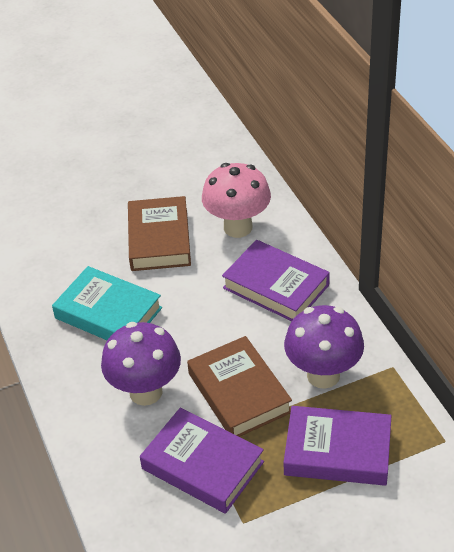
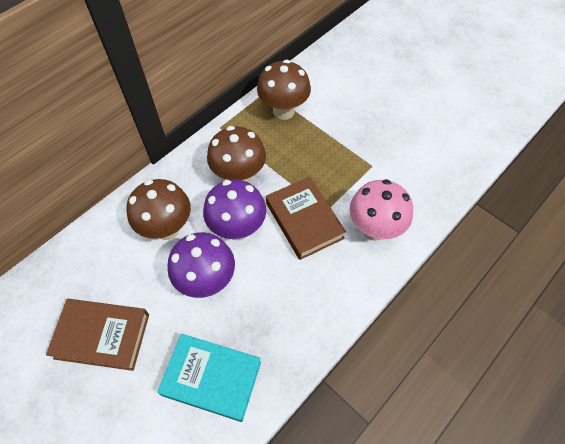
brown mushroom: none = 0 -> [126,179,191,240] [207,126,266,182] [257,60,311,120] = 3
purple book: [140,408,264,514] [222,240,330,321] [283,406,391,486] = 3 -> none = 0

